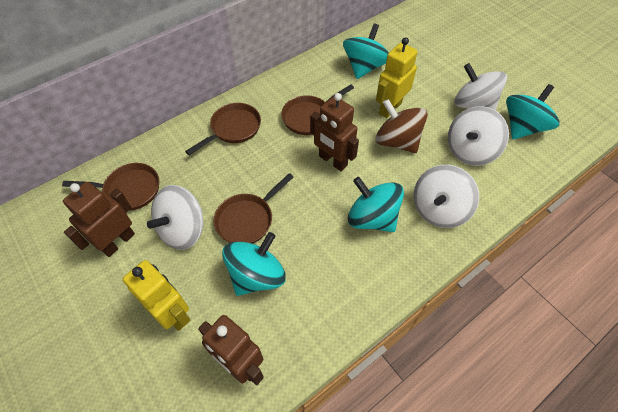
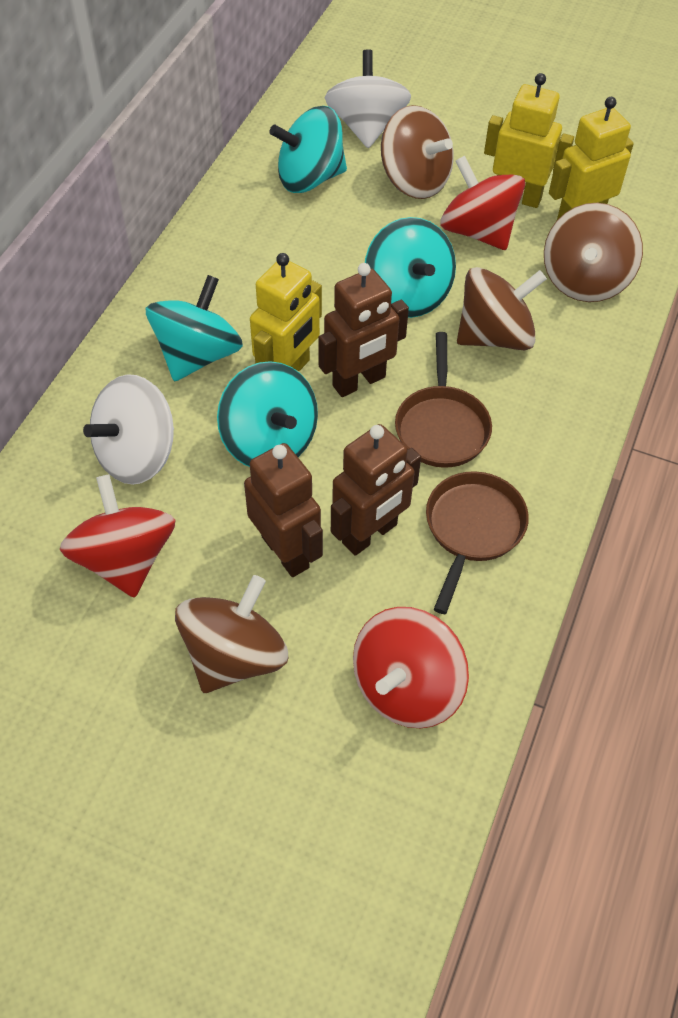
brown pan: [62,163,159,211] [185,103,261,155] [214,173,294,244] [281,85,354,135] = 4 -> [395,332,492,468] [426,471,529,614] = 2
brown spinning top: [375,99,428,153] = 1 -> [175,575,288,693] [381,105,454,199] [457,267,547,350] [544,203,643,302] = 4
red spinning top: none = 0 -> [60,474,175,598] [353,607,469,728] [440,155,525,250] = 3
white spinning top: [147,185,203,250] [414,165,479,228] [448,106,509,166] [454,63,507,110] = 4 -> [83,374,174,485] [325,49,411,148] = 2
yellow robot: [123,260,190,331] [376,37,418,118] = 2 -> [250,253,322,371] [484,73,574,208] [549,97,634,220] = 3

